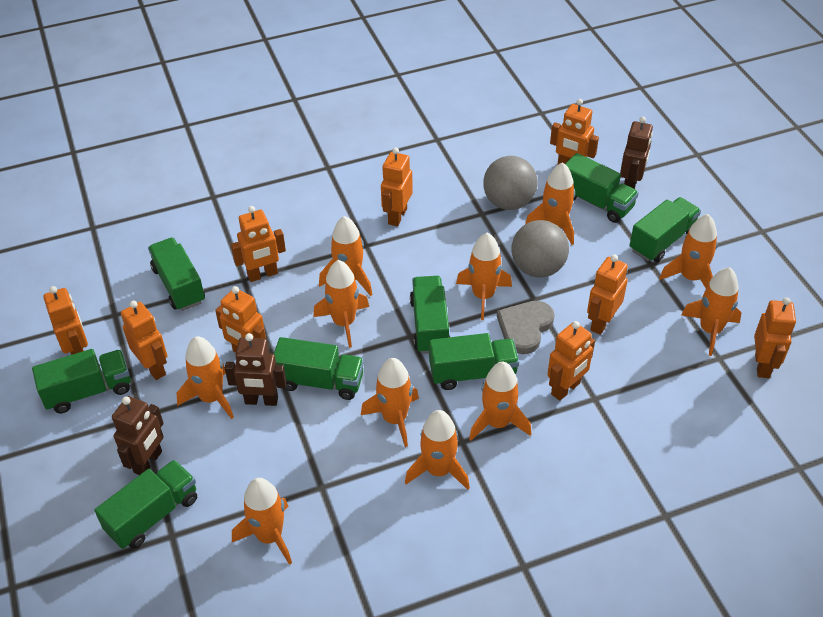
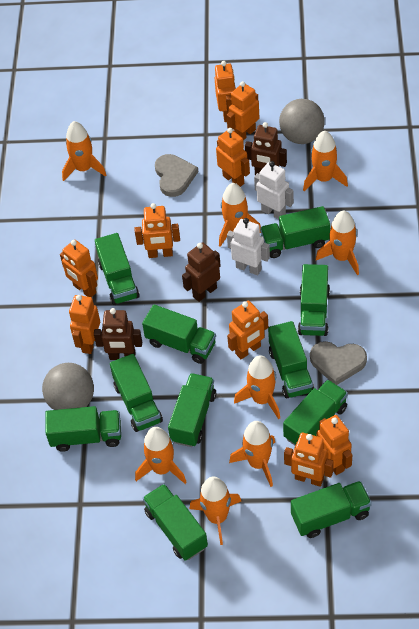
green truck: [32,349,131,413] [94,460,197,549] [148,238,205,311] [274,337,364,400] [410,276,450,354] [429,333,519,390] [565,153,639,223] [630,197,701,262] = 8 -> [45,406,121,452] [95,233,139,305] [110,354,163,432] [142,304,216,364] [143,484,208,561] [168,373,216,447] [260,206,330,258] [268,321,314,398] [283,379,348,446] [291,481,372,538] [298,264,330,336] = 11
grey heart: [497,301,555,354] = 1 -> [155,154,198,197] [310,341,367,385] = 2
orange rocket: [176,336,234,419] [232,478,292,565] [313,260,369,348] [319,216,372,296] [361,358,419,447] [405,410,470,490] [456,233,512,320] [469,362,531,441] [525,162,575,245] [659,214,718,288] [681,267,741,356] = 11 -> [62,121,106,181] [135,427,187,484] [190,476,241,545] [219,183,261,247] [229,421,275,487] [234,355,280,419] [303,131,348,191] [316,211,359,275] = 8
white robot: none = 0 -> [227,218,270,275] [254,161,294,219] = 2

